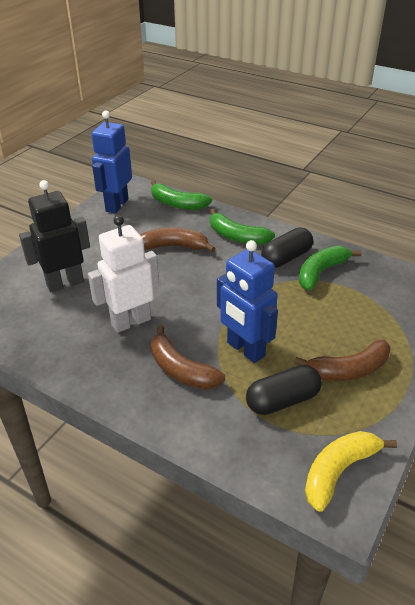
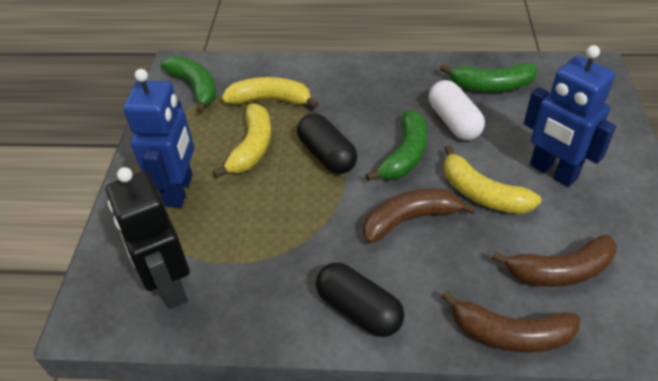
white capsule: none = 0 -> [429,80,485,140] = 1
white robot: [88,215,159,333] = 1 -> none = 0
yellow banana: [305,431,397,512] = 1 -> [213,104,271,178] [222,77,319,109] [444,145,541,214] = 3

